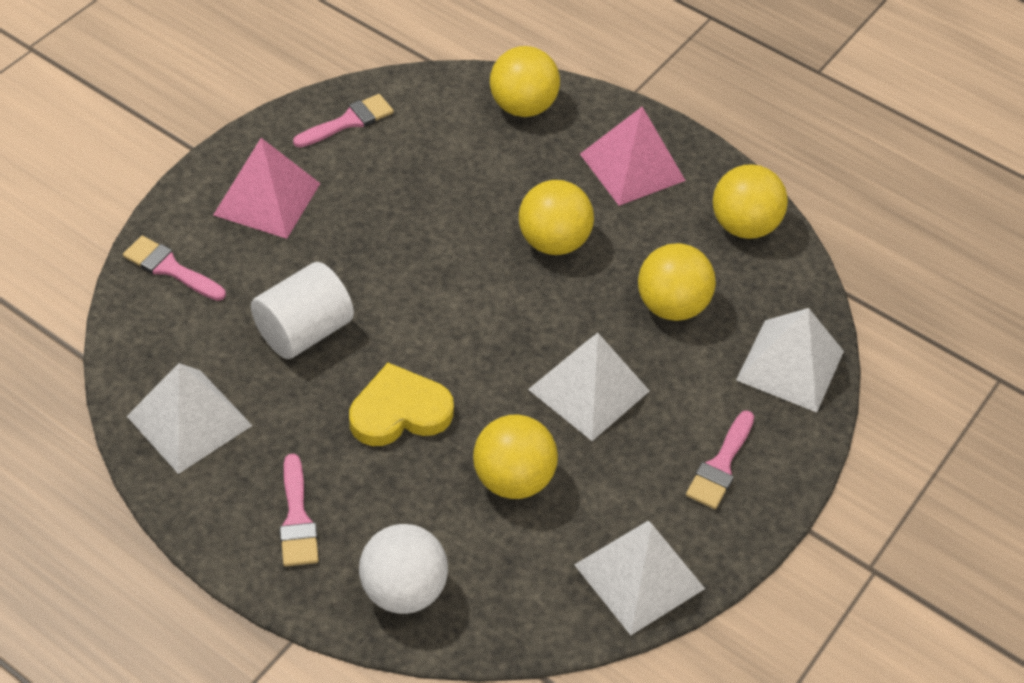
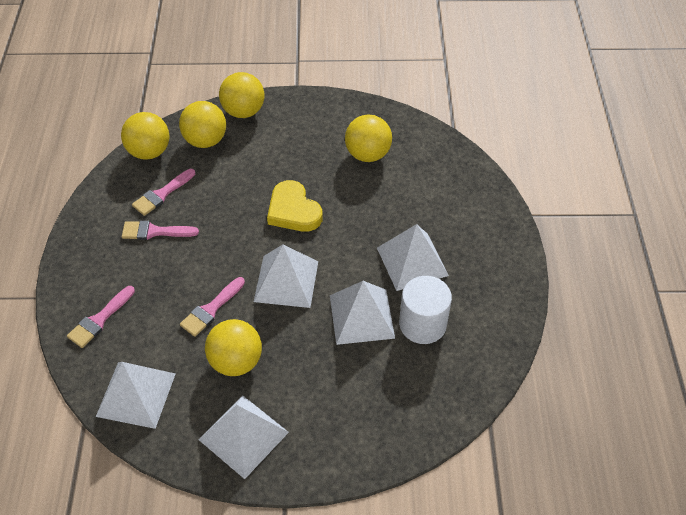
pink pyramid: [213,138,321,239] [580,107,686,206] = 2 -> none = 0
white ball: [359,524,448,614] = 1 -> none = 0
white pyramid: [127,363,253,474] [528,333,650,441] [574,521,705,635] [736,308,844,412] = 4 -> [96,362,176,429] [199,396,289,479] [254,245,318,308] [330,281,395,345] [377,224,449,291] = 5

